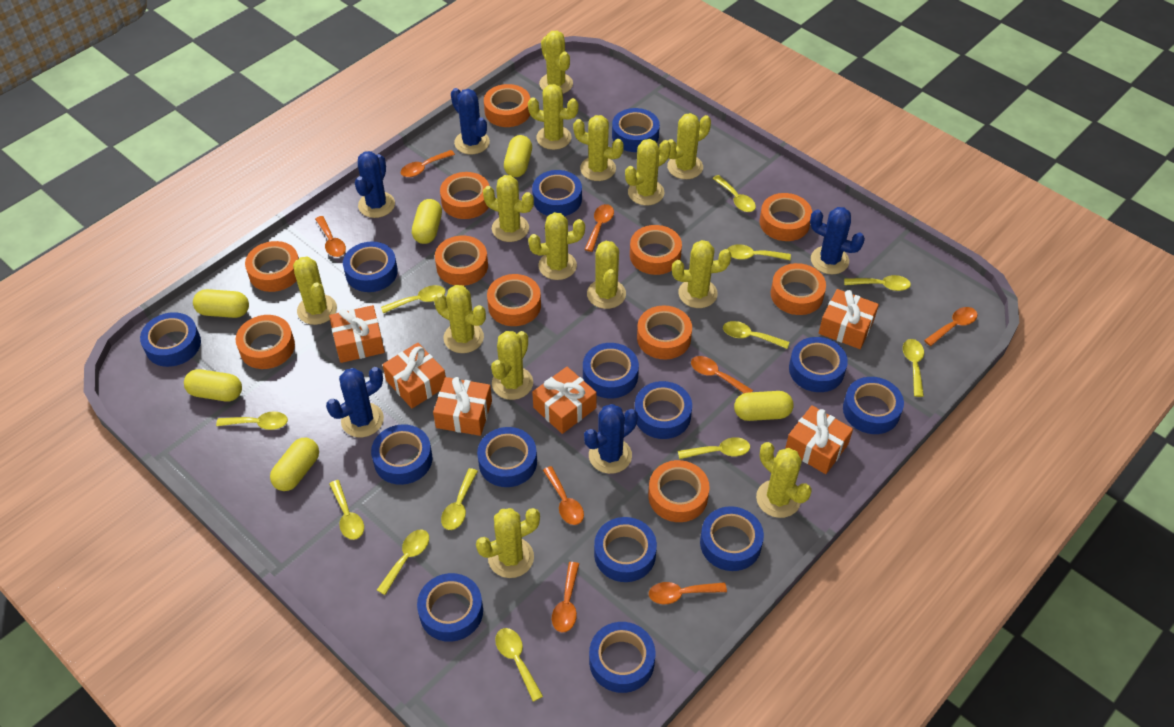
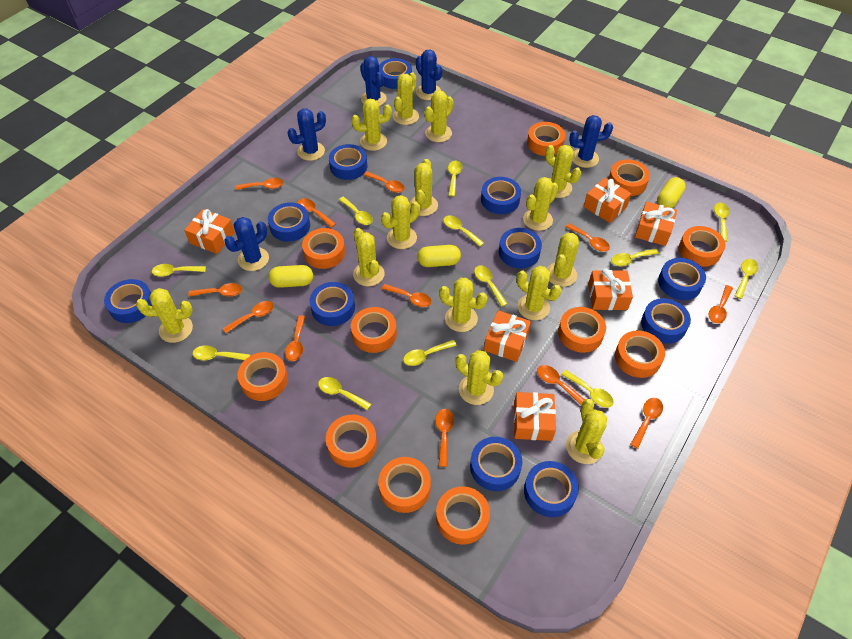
blue tape: [140,312,201,367] [343,242,398,292] [371,424,432,485] [417,573,483,642] [477,427,537,487] [532,170,582,216] [583,343,639,398] [589,622,655,693] [594,517,657,582] [612,108,660,152] [635,381,692,439] [700,506,764,571] [789,337,848,392] [843,377,904,434] = 14 -> [104,279,152,323] [268,202,310,242] [310,282,355,326] [329,144,367,180] [379,58,412,89] [470,437,522,491] [481,177,521,214] [499,228,542,269] [524,461,579,517] [641,298,691,344] [658,258,706,300] = 11
orange spoon: [315,216,346,257] [401,150,455,177] [543,466,584,525] [552,562,579,632] [584,204,614,252] [649,582,727,604] [691,356,753,393] [924,307,977,346] = 8 -> [188,283,242,297] [223,301,274,333] [236,178,284,190] [285,315,305,361] [298,198,336,228] [364,172,405,193] [382,284,432,307] [435,409,454,467] [537,365,585,406] [566,223,610,252] [630,398,663,449] [709,285,733,323] = 12
yellow capsule: [184,369,242,402] [193,289,249,318] [270,438,319,491] [412,199,442,244] [504,135,532,177] [734,391,794,421] = 6 -> [268,265,313,288] [417,245,461,267] [657,177,686,208] = 3

